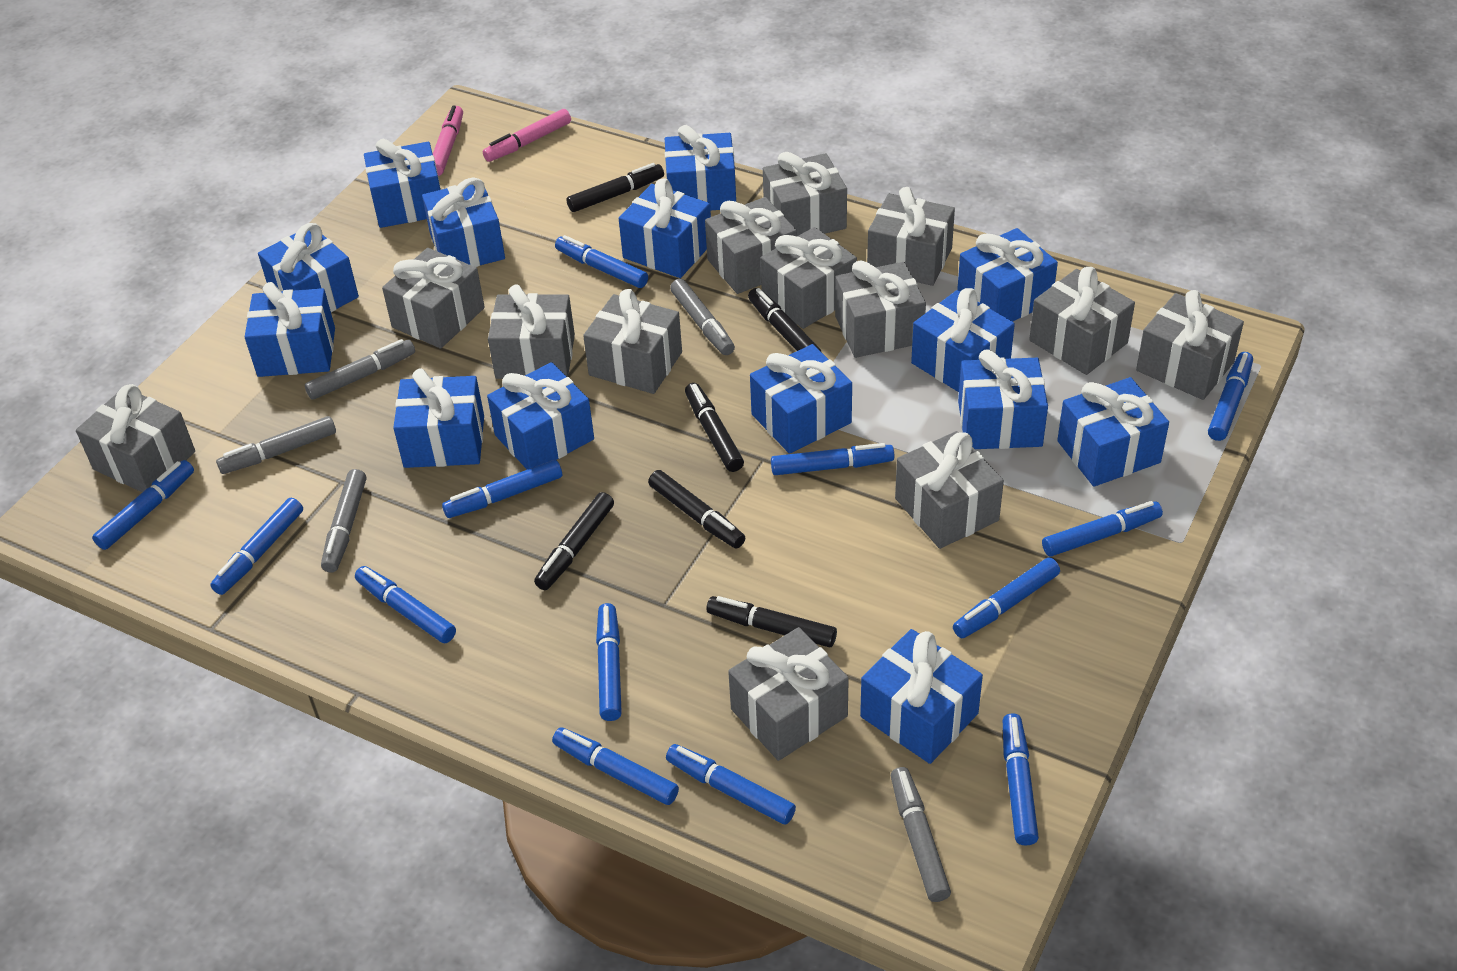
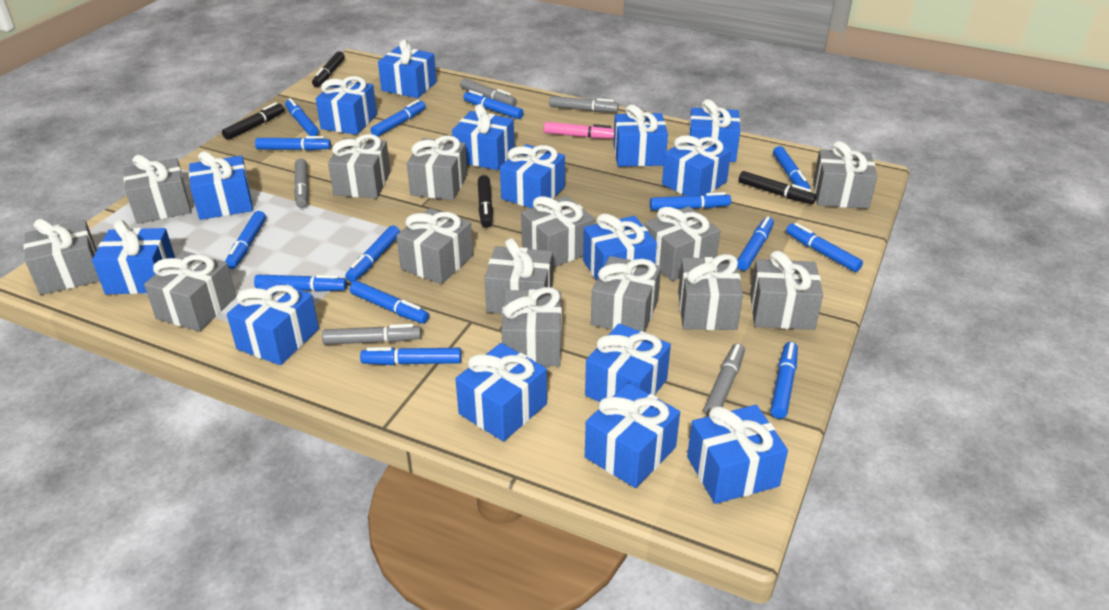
black marker: [534,492,614,590] [567,163,664,212] [648,470,745,549] [685,383,744,472] [707,596,837,648] [748,288,821,351] = 6 -> [222,102,284,140] [312,51,345,87] [478,175,493,228] [739,171,817,204] = 4
blue gift: [245,282,335,377] [258,223,359,312] [364,139,441,228] [393,368,484,468] [422,177,505,267] [487,362,594,469] [619,178,711,278] [665,125,736,211] [750,344,852,454] [860,629,983,764] [911,288,1015,392] [957,228,1058,322] [958,349,1048,449] [1057,377,1169,487] = 14 -> [92,220,175,294] [189,151,253,220] [227,279,319,365] [316,76,377,135] [378,39,437,98] [452,104,514,170] [455,343,547,442] [500,144,565,208] [583,213,657,280] [585,323,671,402] [585,383,680,488] [613,104,668,167] [662,135,731,196] [687,405,788,504] [688,99,740,162] = 15
blue marker: [92,460,194,550] [210,498,303,595] [355,566,456,643] [442,460,562,518] [552,727,679,805] [555,235,648,288] [596,603,622,721] [666,744,796,824] [771,443,894,475] [953,558,1060,638] [1003,713,1039,846] [1042,501,1163,557] [1208,352,1253,441] = 13 -> [225,211,266,269] [254,275,347,292] [255,136,331,151] [285,98,319,136] [345,226,400,282] [350,281,429,323] [360,347,462,365] [371,100,426,136] [463,90,523,119] [650,192,731,210] [737,216,774,271] [770,342,798,419] [773,146,811,189] [786,223,863,272] = 14
grey gift: [76,384,195,492] [382,248,485,349] [488,284,575,379] [583,289,682,394] [705,197,797,294] [728,627,849,761] [761,227,857,329] [763,152,847,236] [835,261,926,358] [867,187,955,286] [895,431,1004,549] [1029,267,1135,375] [1136,290,1244,400] = 13 -> [24,219,100,295] [124,155,191,224] [144,251,236,331] [328,134,391,198] [396,208,473,284] [407,135,467,200] [484,238,553,314] [501,287,562,366] [521,196,595,268] [591,256,661,332] [644,206,720,281] [678,254,743,330] [750,251,823,330] [813,141,877,209] = 14
pink marker: [433,105,463,176] [483,109,571,162] = 2 -> [544,122,614,139] = 1

